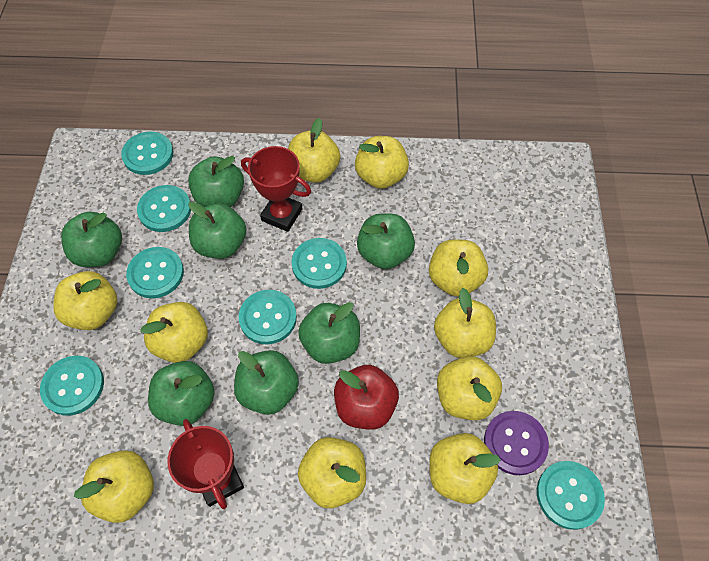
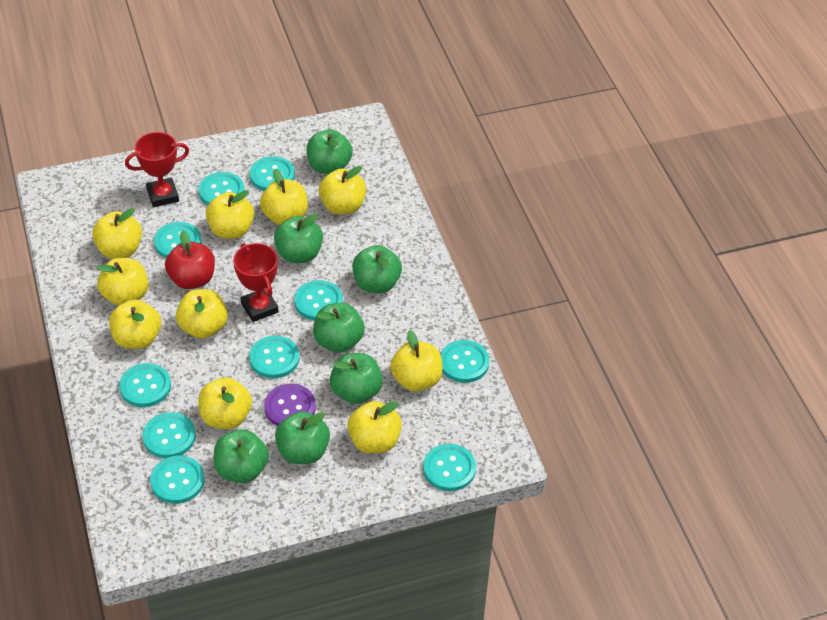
turquoise button: [40,356,104,416] [121,132,173,175] [126,247,184,298] [137,185,191,232] [239,290,297,345] [292,238,347,289] [537,461,605,530] = 7 -> [119,363,171,407] [143,412,196,458] [150,456,205,504] [154,222,201,258] [198,172,244,205] [249,156,295,191] [249,336,300,378] [294,280,343,320] [423,444,476,491] [440,340,490,383] = 10

